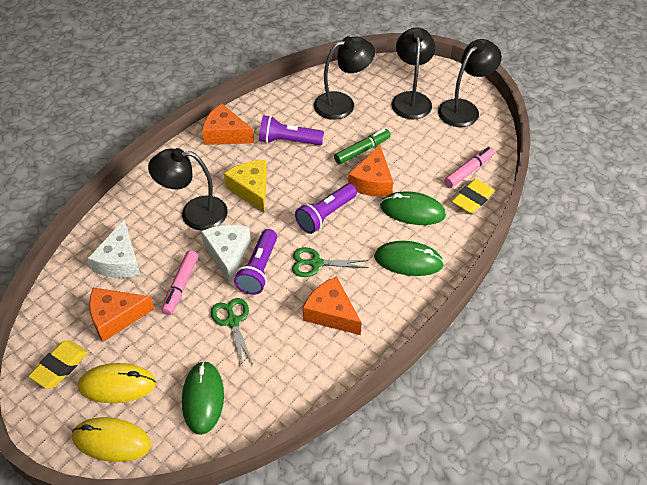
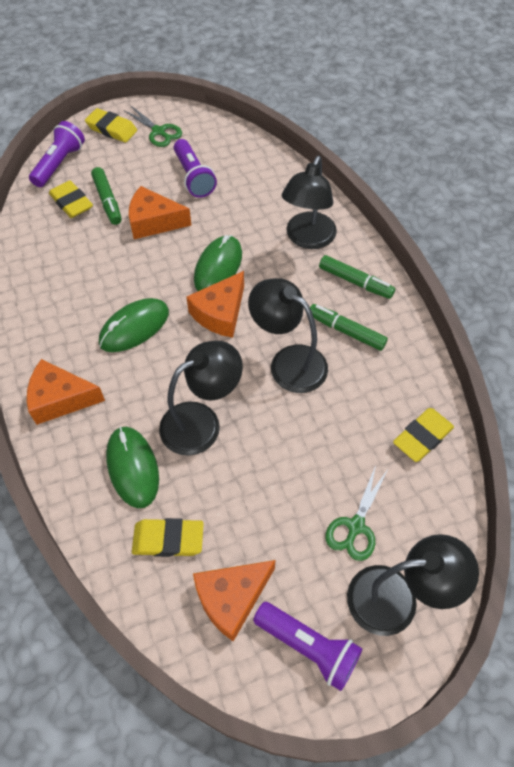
green marker: [334,129,391,165] = 1 -> [91,167,122,225] [310,304,388,351] [319,255,395,299] = 3
pink marker: [161,250,198,315] [444,147,494,188] = 2 -> none = 0
white cheese: [88,220,141,278] [201,225,251,283] = 2 -> none = 0
yellow cheese: [224,160,267,213] = 1 -> none = 0
yellow eraser: [28,340,88,389] [452,179,495,214] = 2 -> [49,180,93,218] [85,108,137,143] [132,518,204,557] [393,408,454,462] = 4
yellow mouse: [72,417,151,462] [78,363,156,403] = 2 -> none = 0

